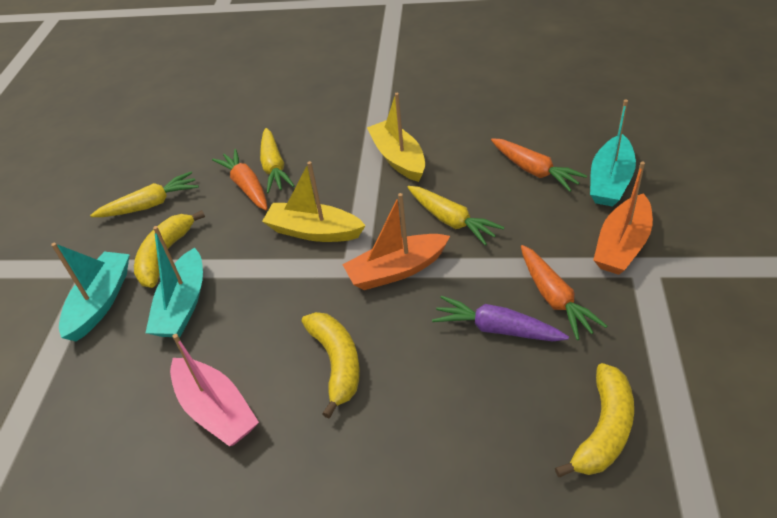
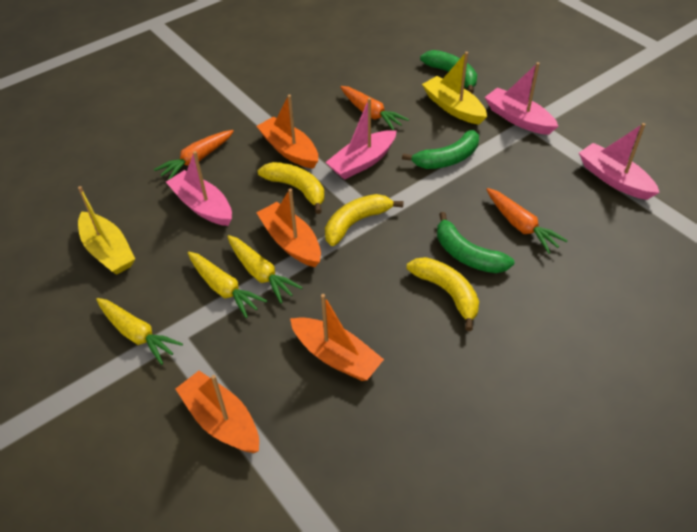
green banana: none = 0 -> [402,130,479,169] [420,50,477,93] [437,212,514,273] = 3
orange boat: [342,193,450,290] [593,162,653,275] = 2 -> [175,371,259,453] [256,95,318,169] [256,189,321,267] [290,294,384,381] = 4
pink boat: [170,334,259,446] = 1 -> [166,151,232,226] [326,98,397,180] [485,62,559,135] [579,123,660,200] = 4
purple carrot: [432,296,569,342] = 1 -> none = 0
turquoise boat: [51,243,130,341] [146,226,203,337] [590,99,636,207] = 3 -> none = 0

